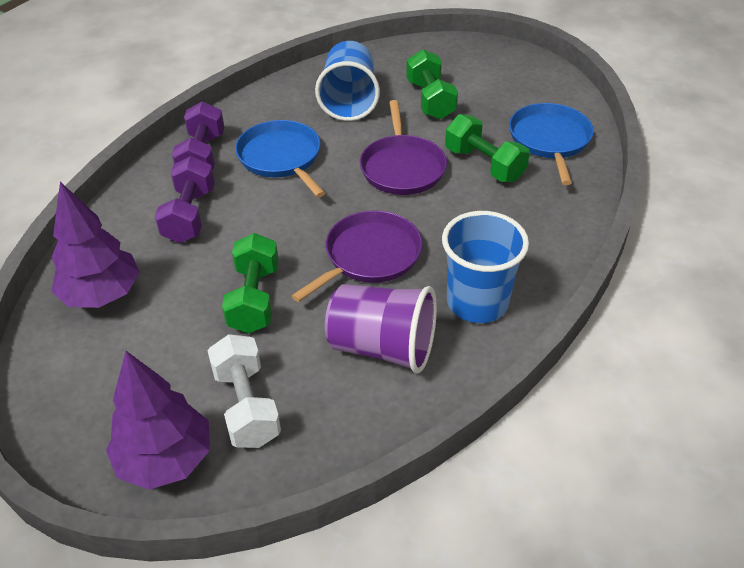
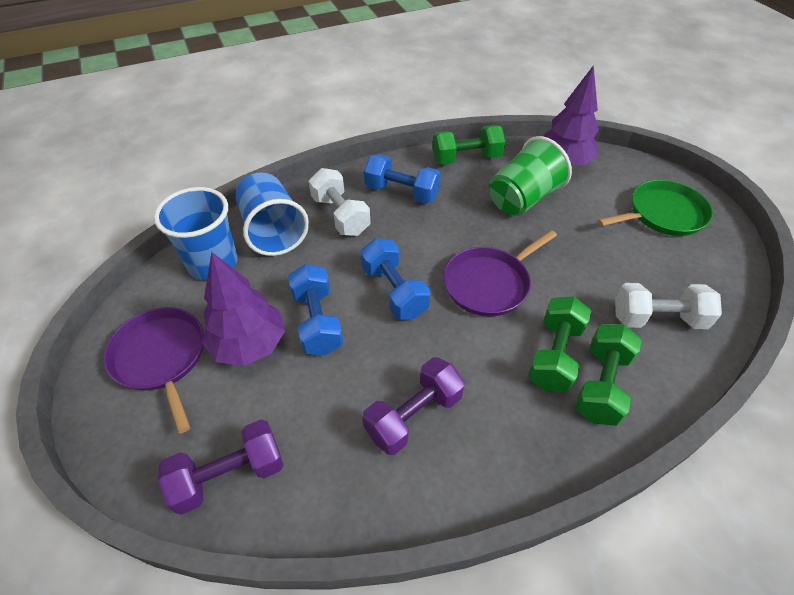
blue dumbbell: none = 0 -> [288,264,343,355] [360,238,431,320] [364,154,441,204] = 3
blue pan: [235,120,325,197] [509,103,594,185] = 2 -> none = 0
green cup: none = 0 -> [489,136,572,216] = 1
green pan: none = 0 -> [598,180,713,236] = 1
purple cup: [325,284,437,373] = 1 -> none = 0
white dumbbell: [207,334,281,448] = 1 -> [309,168,370,236] [615,283,722,329] = 2

